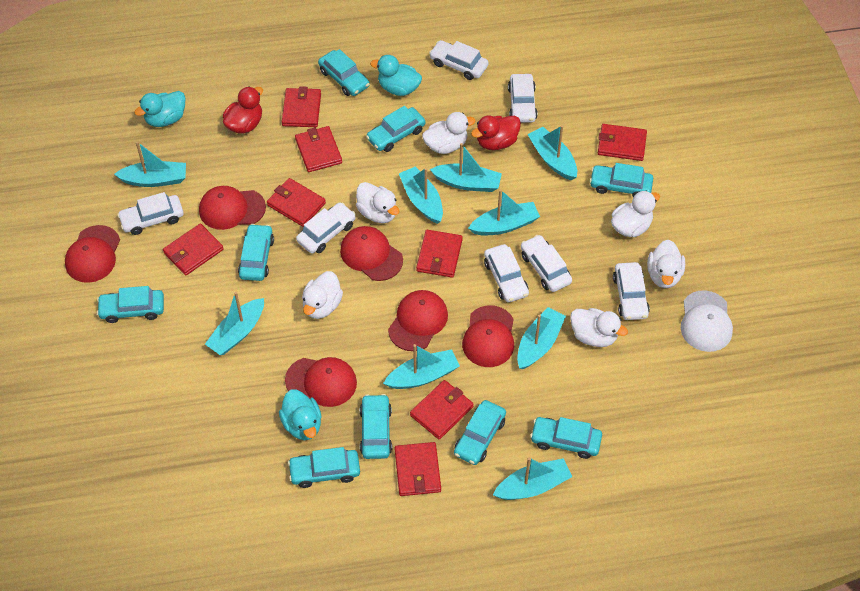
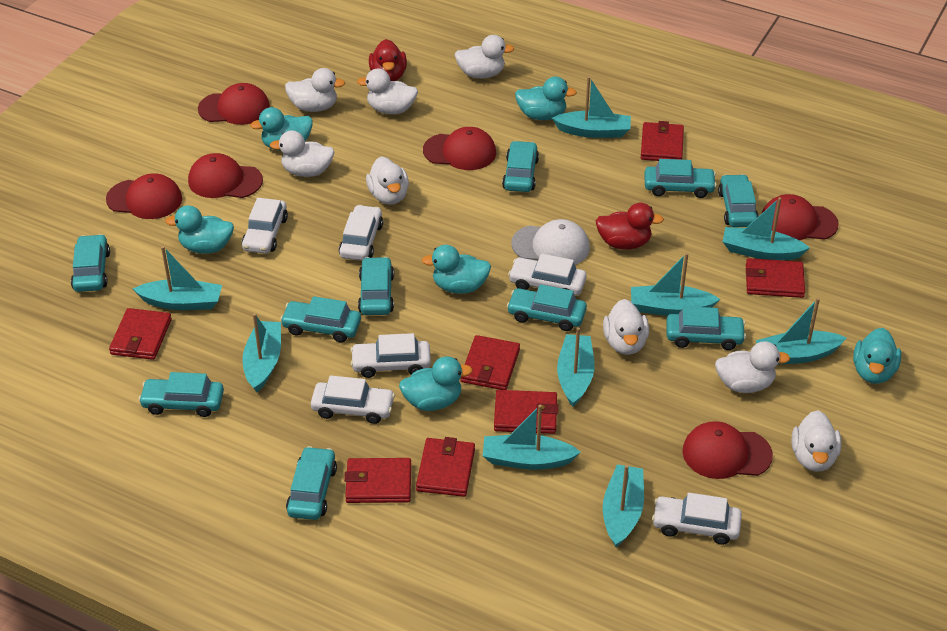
red wallet: [163,223,224,275] [267,178,326,227] [282,86,321,127] [295,126,342,172] [395,442,441,496] [410,380,474,440] [416,230,463,278] [598,124,647,161] = 8 -> [109,308,172,360] [344,458,411,503] [416,437,475,497] [460,335,520,390] [494,390,559,434] [641,121,684,161] [746,258,805,298] = 7
turquoise car: [97,286,164,323] [238,224,274,281] [288,447,360,488] [318,49,370,96] [360,394,392,459] [366,106,425,152] [454,400,506,465] [530,417,602,459] [590,163,653,198] = 9 -> [71,234,110,292] [138,372,224,417] [280,296,361,342] [286,446,337,520] [358,257,394,315] [502,141,539,192] [507,284,587,331] [644,159,717,198] [666,306,746,350] [718,174,759,227] = 10
turquoise duck: [134,91,186,127] [279,389,321,440] [370,55,422,96] = 3 -> [165,205,234,254] [250,107,313,150] [399,357,473,411] [422,245,491,294] [515,77,577,120] [853,328,901,384] = 6
white car: [117,192,184,235] [296,202,356,253] [429,40,489,80] [484,244,529,302] [508,74,538,123] [521,235,572,292] [613,262,650,320] = 7 -> [242,198,288,254] [311,375,395,424] [339,205,383,261] [350,333,431,378] [508,254,587,295] [652,493,742,545] = 6
white duck: [302,271,343,319] [356,182,399,223] [422,112,476,154] [570,308,628,347] [611,191,660,237] [647,240,685,288] = 6 -> [270,130,334,177] [285,68,345,112] [357,69,418,114] [366,156,409,205] [454,35,515,79] [603,299,649,355] [715,341,790,393] [791,410,841,472] = 8

